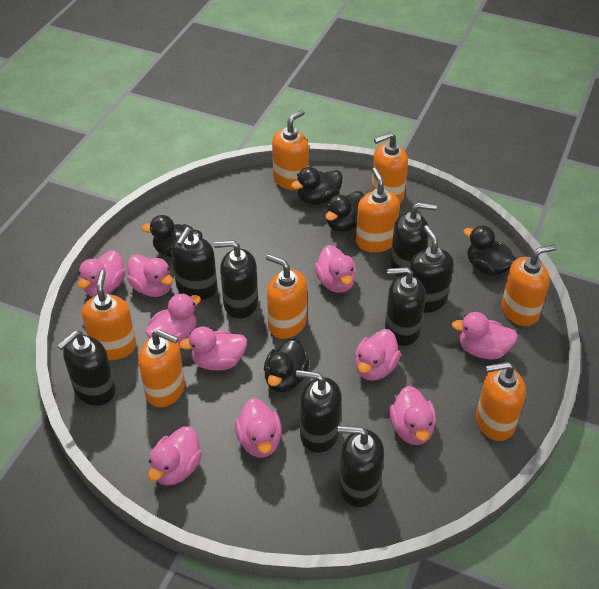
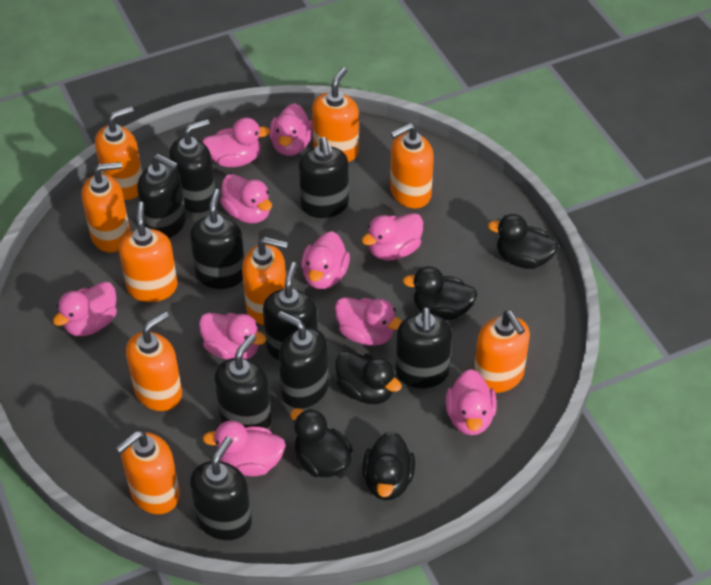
black soap dispenser: [57,331,116,406] [171,227,217,300] [214,240,258,319] [296,370,342,453] [338,426,384,507] [385,267,426,346] [390,203,437,277] [409,225,454,313] = 8 -> [137,154,186,238] [169,119,215,213] [190,189,244,289] [190,437,252,540] [214,334,271,428] [263,262,318,361] [278,311,329,408] [299,137,349,218] [396,307,452,388] = 9
orange soap dispenser: [82,270,136,360] [138,329,185,407] [266,254,307,339] [272,110,309,190] [356,168,400,253] [371,132,408,203] [476,362,526,441] [501,244,557,326] = 8 -> [82,162,130,252] [95,106,142,200] [116,431,180,514] [119,202,178,302] [126,312,182,411] [242,237,288,325] [312,67,359,162] [390,123,434,208] [474,311,530,393] = 9

